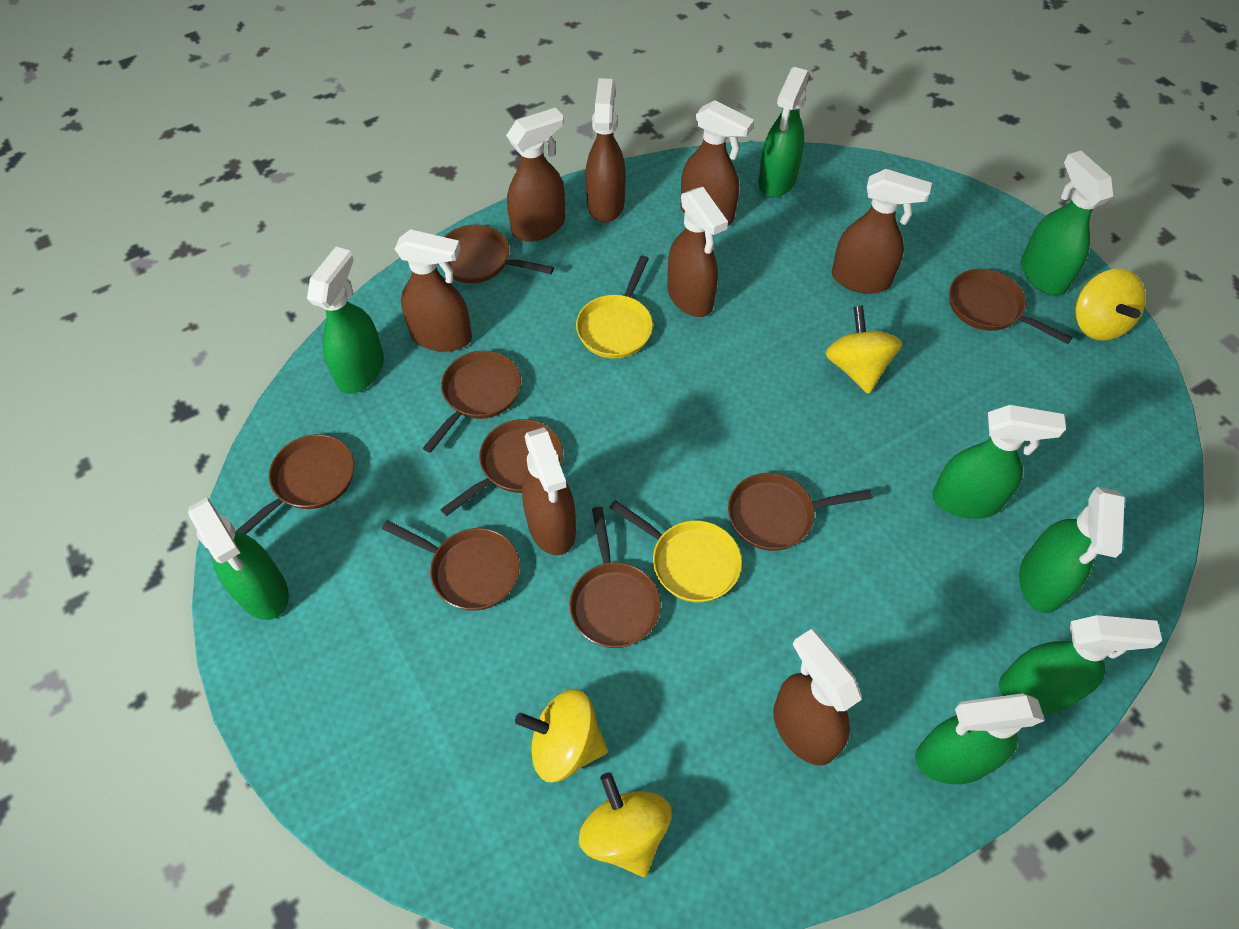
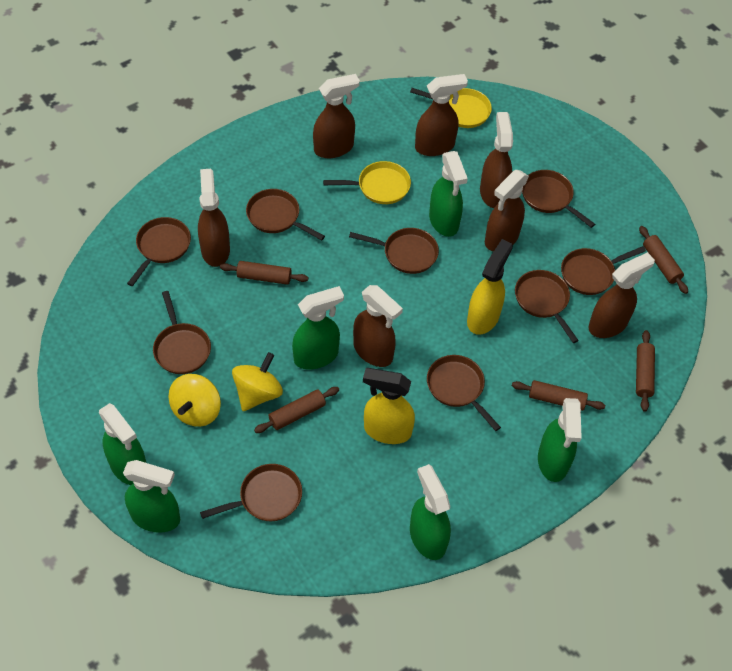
brown pan: [235,434,354,535] [382,520,520,611] [423,351,521,453] [439,225,554,283] [440,419,563,516] [569,507,661,648] [728,473,872,551] [949,269,1072,344] = 8 -> [127,217,191,286] [153,291,211,374] [200,464,302,522] [246,189,325,241] [349,228,439,274] [427,355,501,431] [515,270,579,343] [522,170,595,228] [561,246,646,295] = 9
brown rolling pin: none = 0 -> [220,261,308,285] [254,387,339,433] [512,380,605,411] [636,330,655,412] [639,226,688,294] = 5
brown spray bottle: [395,229,472,352] [506,108,565,242] [522,427,576,555] [586,78,625,223] [667,187,728,317] [681,100,754,225] [773,629,861,766] [832,169,932,294] = 8 -> [198,169,230,267] [313,74,360,158] [353,285,403,367] [415,74,468,156] [480,112,513,208] [485,170,529,252] [588,252,655,338] = 7
green spray bottle: [188,497,289,620] [307,247,384,394] [758,67,809,198] [915,693,1045,784] [932,405,1066,519] [999,615,1162,714] [1019,487,1125,613] [1021,151,1113,295] = 8 -> [99,403,146,485] [123,460,180,533] [292,286,344,370] [410,464,451,560] [429,151,468,237] [538,398,582,482] = 6
yellow spinning top: [515,689,608,782] [579,772,671,877] [825,305,902,394] [1075,269,1146,341] = 4 -> [168,374,221,427] [232,352,283,411] = 2
yellow spray bottle: none = 0 -> [363,368,415,444] [467,239,513,335] = 2

